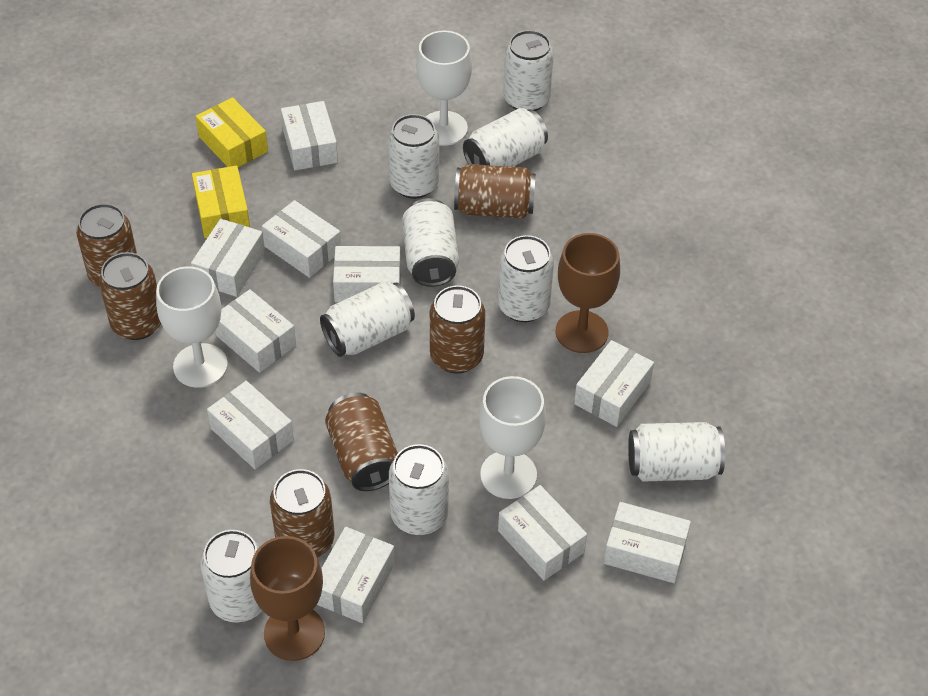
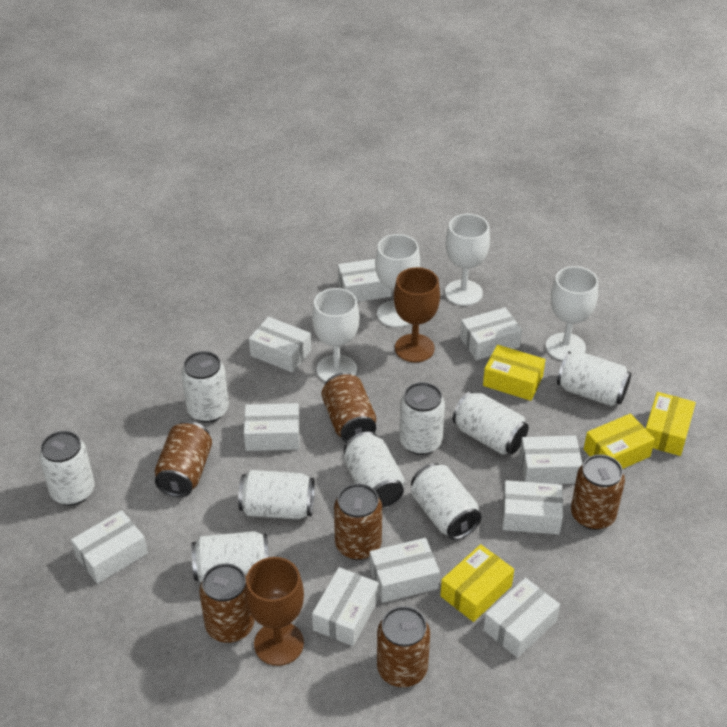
white goblet: [156,266,228,388] [416,31,472,146] [479,376,546,499] = 3 -> [312,288,359,382] [375,234,420,327] [445,214,490,306] [546,266,598,361] = 4
yellow box: [192,166,250,238] [196,97,268,167] = 2 -> [440,544,514,622] [483,345,546,401] [584,413,655,469] [646,392,696,456] = 4

